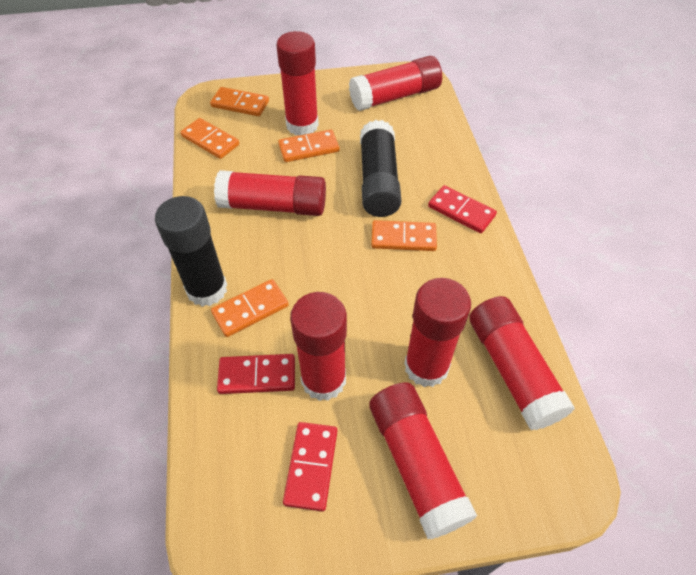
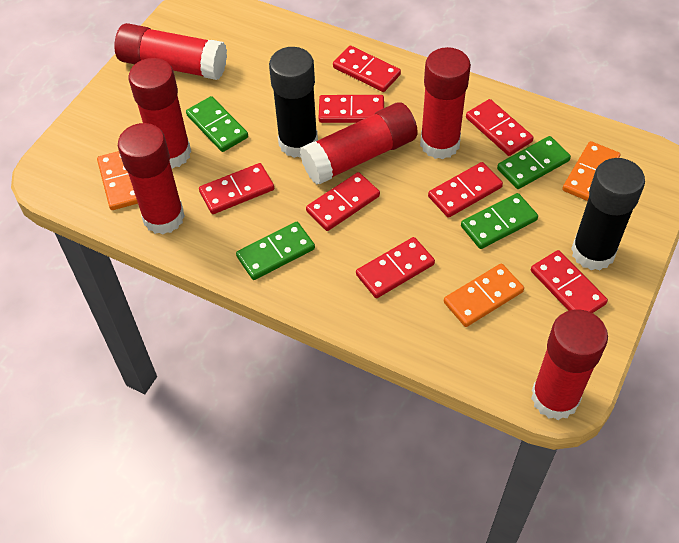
green domino: none = 0 -> [186,96,248,152] [236,222,315,280] [461,193,538,249] [497,136,571,189] = 4
orange domino: [181,118,239,159] [210,87,269,116] [211,279,289,337] [278,130,339,162] [371,220,437,251] = 5 -> [97,151,138,210] [444,263,524,327] [563,141,620,201] = 3
red domino: [217,354,295,394] [283,422,337,512] [428,185,497,233] = 3 -> [199,163,274,214] [306,172,380,231] [319,95,384,123] [333,46,401,92] [356,237,435,298] [428,162,503,218] [466,99,534,156] [531,250,608,313] = 8
red glue stick: [214,170,326,216] [276,31,319,135] [290,292,347,401] [349,56,442,111] [369,382,477,539] [404,278,471,387] [469,296,575,430] = 7 -> [114,23,227,80] [118,123,185,234] [129,58,191,169] [300,102,418,185] [420,47,471,159] [531,309,608,420] = 6

